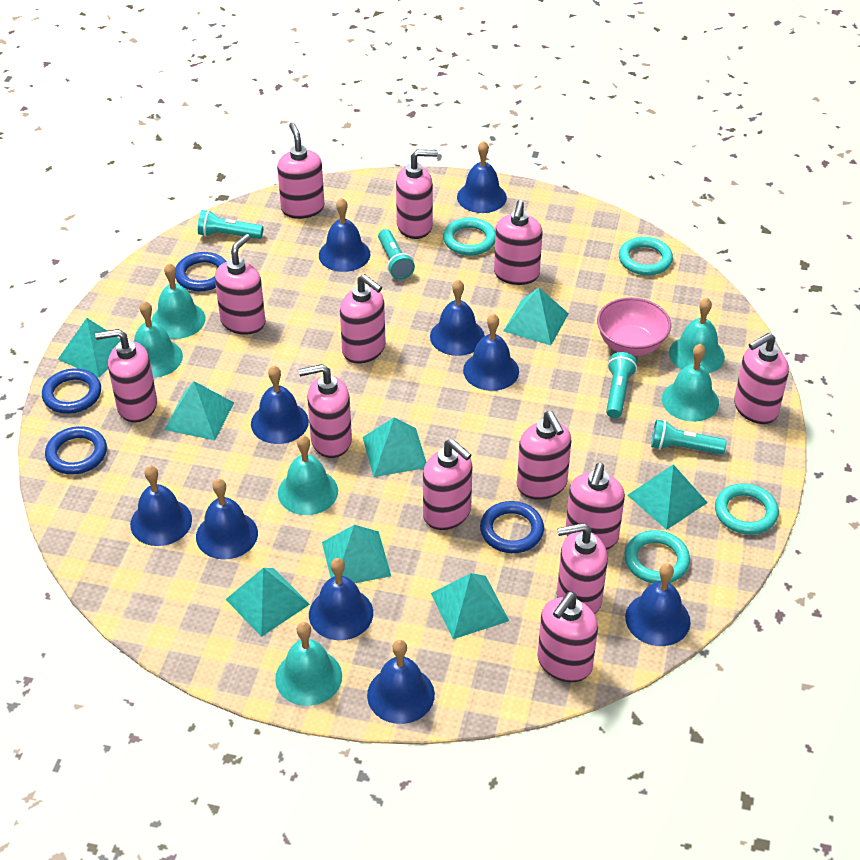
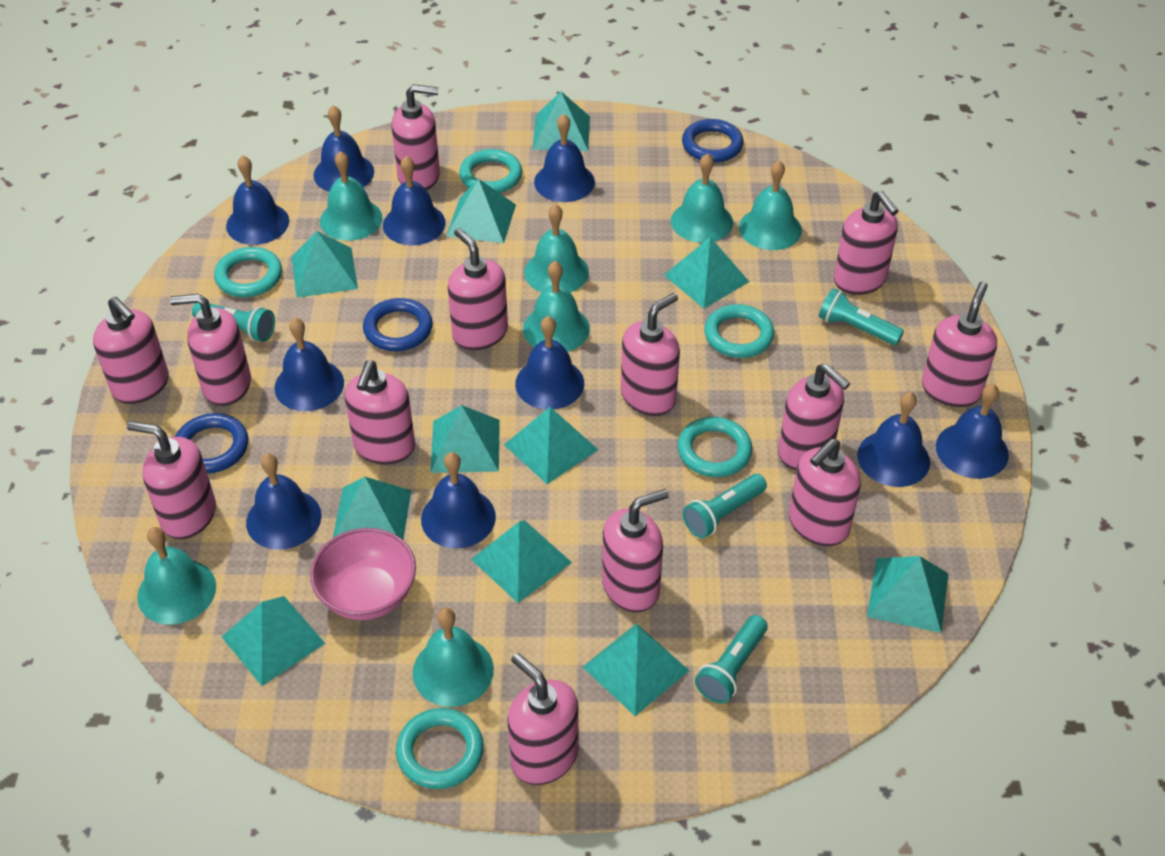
blue ring: [42,369,101,414] [45,426,107,475] [175,252,226,291] [480,501,544,553] = 4 -> [175,413,248,474] [363,298,433,351] [682,119,744,162] = 3
turquoise bell: [134,301,183,378] [151,263,206,339] [275,622,342,706] [278,435,338,515] [662,344,719,422] [669,298,725,373] = 6 -> [137,527,216,625] [320,151,382,241] [413,608,494,707] [523,261,590,352] [524,204,589,293] [671,153,733,243] [739,161,802,250] = 7
turquoise pyramid: [58,318,121,378] [164,381,234,440] [226,568,310,637] [322,525,391,583] [363,417,426,477] [431,573,509,639] [504,287,569,345] [627,464,708,530] = 8 -> [222,596,326,686] [292,231,358,298] [333,477,411,539] [430,405,500,473] [446,179,516,243] [471,520,572,603] [504,407,598,484] [533,92,590,151] [583,623,689,716] [664,237,749,308] [867,556,949,633] = 11
turquoise ring: [443,217,496,256] [619,237,673,276] [625,530,690,584] [715,483,779,535] = 4 -> [214,247,282,297] [396,708,484,789] [459,149,522,193] [678,417,752,477] [705,304,774,358] = 5

